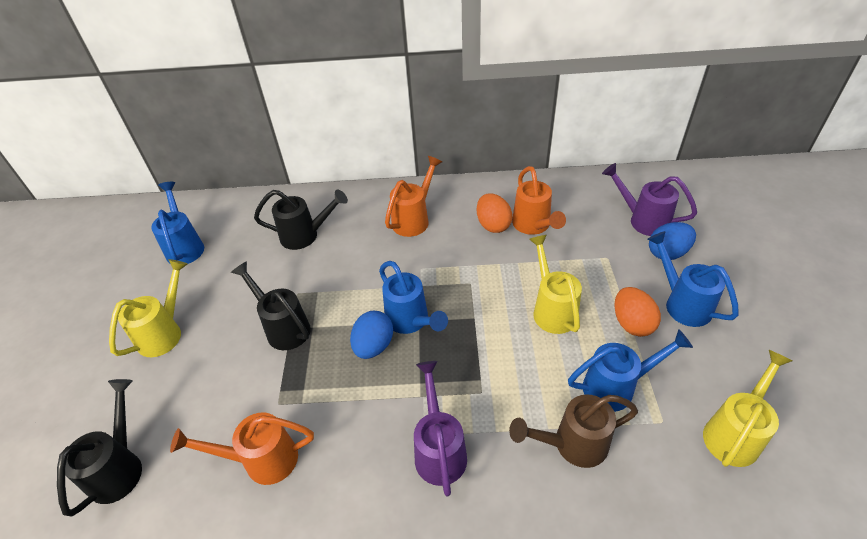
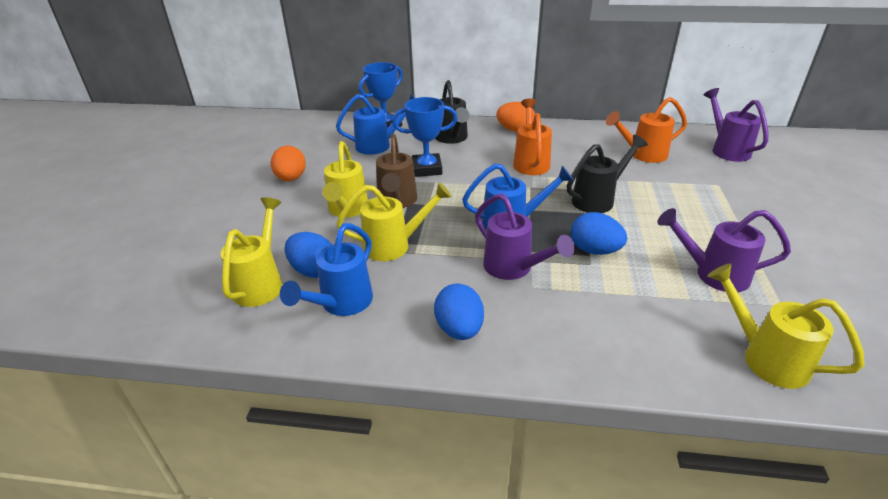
black watering can: [57,379,142,517] [231,261,311,350] [254,189,348,250] = 3 -> [435,80,470,144] [566,135,648,213] = 2
blue egg: [350,311,393,359] [649,222,696,260] = 2 -> [285,232,332,278] [434,284,484,340] [571,212,627,255] = 3
blue trophy: none = 0 -> [359,62,403,128] [392,97,458,177] = 2
blue watering can: [151,182,204,264] [379,261,448,334] [568,329,693,412] [647,231,739,327] = 4 -> [280,223,373,316] [336,93,415,155] [462,163,574,230] = 3
orange watering can: [170,412,314,485] [385,156,442,237] [512,166,566,235] = 3 -> [513,98,552,175] [606,97,687,163] = 2
purple watering can: [414,361,467,496] [602,163,697,236] = 2 -> [475,193,575,280] [657,208,791,292] [704,88,768,162] = 3
yellow watering can: [109,259,187,357] [529,235,582,334] [703,350,792,467] = 3 -> [220,197,283,307] [323,141,368,218] [337,182,452,261] [708,264,865,389] = 4

